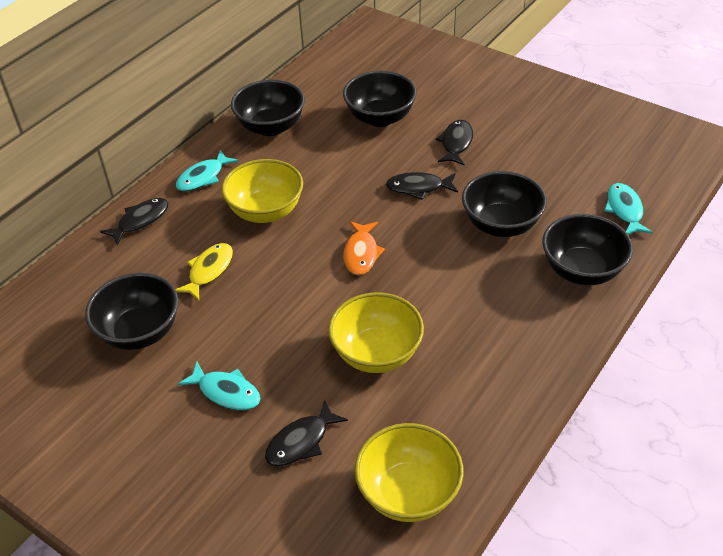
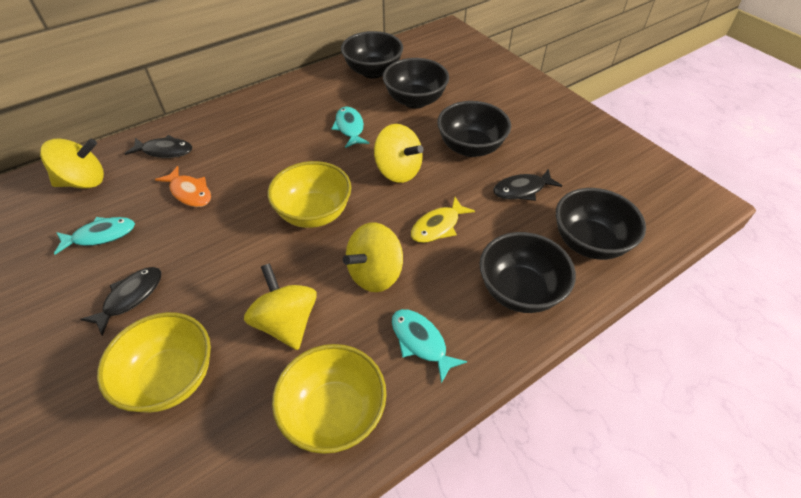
black fish: [100,198,169,246] [265,400,348,466] [386,172,458,200] [436,120,473,166] = 4 -> [80,267,161,336] [125,135,192,158] [493,169,562,201] = 3
yellow spinning top: none = 0 -> [40,138,104,189] [244,263,317,350] [343,222,403,292] [374,124,424,183] = 4

